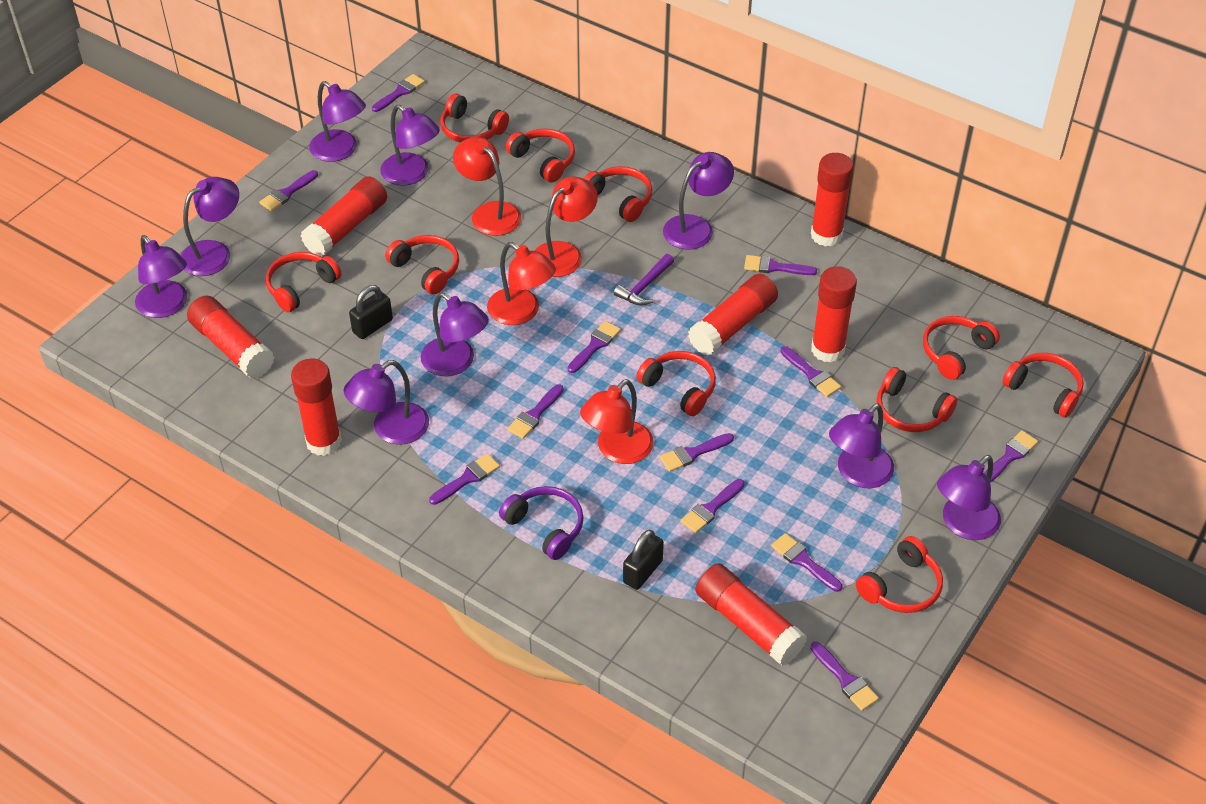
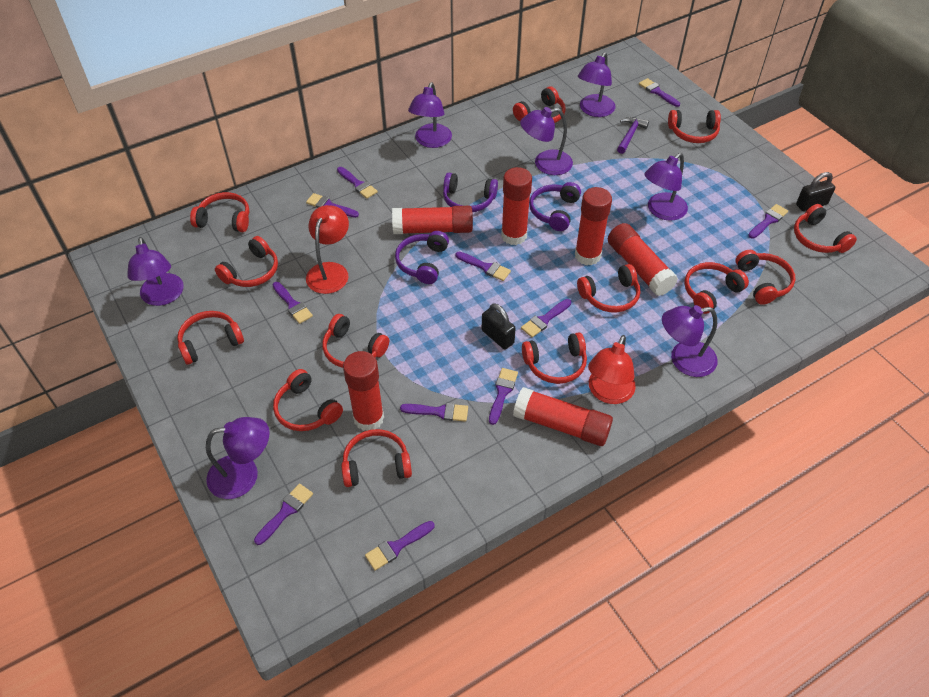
purple brush: [259,170,318,211] [372,74,425,112] [429,454,500,505] [507,384,564,439] [568,321,621,373] [660,433,734,472] [681,479,745,533] [744,255,817,275] [771,533,842,592] [780,346,841,397] [810,642,879,711] [984,430,1038,482] = 12 -> [254,484,313,545] [272,282,313,324] [306,193,359,218] [337,167,378,199] [365,521,435,571] [400,403,468,422] [455,252,511,281] [489,368,518,425] [521,299,571,337] [639,78,680,107] [748,204,788,239] = 11
purple headphones: [499,486,584,560] = 1 -> [395,231,449,284] [443,173,498,212] [529,182,581,231] = 3
purple lamp: [135,235,187,318] [180,177,239,276] [309,81,366,162] [344,360,429,445] [380,105,440,186] [421,292,489,376] [663,152,734,250] [829,403,894,488] [937,455,1001,540] = 9 -> [127,237,184,306] [206,417,269,499] [408,82,452,148] [520,107,573,175] [578,52,615,117] [644,153,688,221] [662,305,718,377] = 7
red glue stick: [187,296,274,379] [291,358,342,456] [301,176,387,257] [688,274,778,356] [695,563,807,666] [811,153,854,247] [811,266,857,363] = 7 -> [343,351,384,431] [392,206,473,234] [501,167,532,245] [513,387,613,446] [575,187,612,265] [608,223,678,296] = 6
red headphones: [266,252,342,312] [385,235,459,294] [440,94,509,143] [506,128,575,183] [584,166,652,222] [636,351,716,416] [856,536,943,613] [877,367,957,432] [923,316,1000,380] [1003,353,1083,418] = 10 -> [177,311,244,365] [190,192,249,232] [215,236,278,287] [273,369,343,431] [322,314,389,368] [341,429,412,487] [513,86,566,123] [522,333,587,384] [577,264,640,313] [668,110,721,143] [684,262,749,314] [735,250,795,305] [794,204,857,253] = 13
red lamp: [453,137,521,236] [487,242,556,325] [534,176,598,277] [580,379,654,464] = 4 -> [306,205,349,294] [588,335,636,404] = 2

